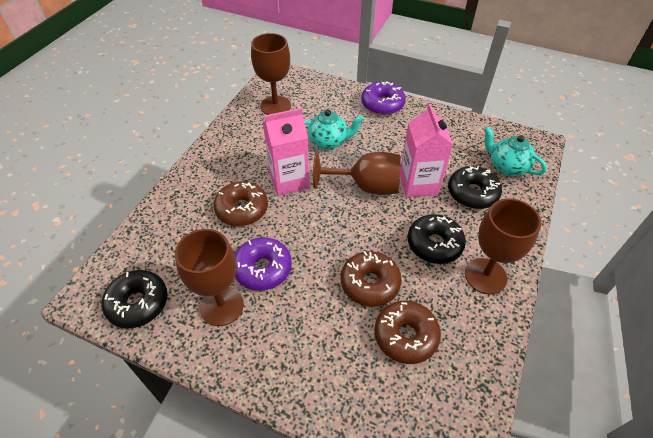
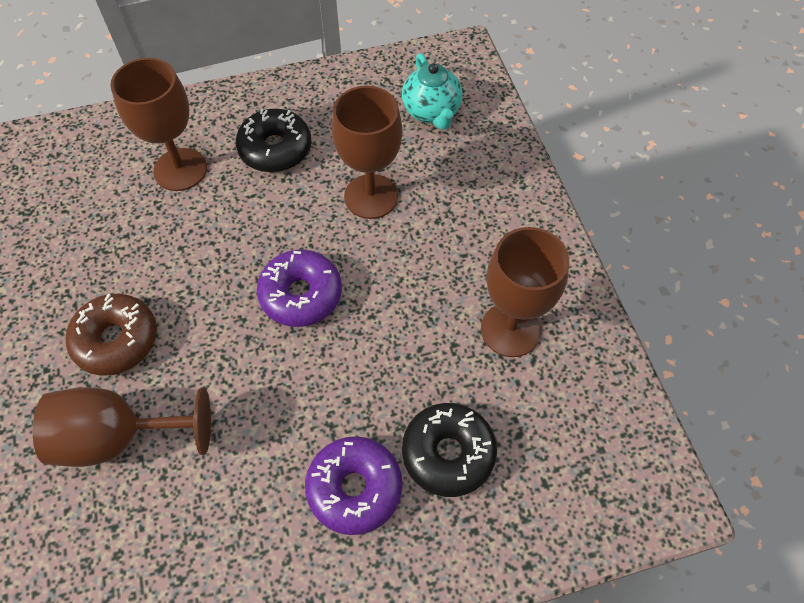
black donut: [102,270,168,328] [408,214,466,264] [448,166,502,209] = 3 -> [236,109,311,172] [402,403,497,497] = 2
brown donut: [213,181,268,226] [341,251,402,307] [374,301,441,364] = 3 -> [66,294,157,376] = 1
pink carton: [263,108,310,196] [400,104,453,197] = 2 -> none = 0
turquoise teapot: [304,110,364,149] [484,126,547,176] = 2 -> [402,53,462,130] = 1

